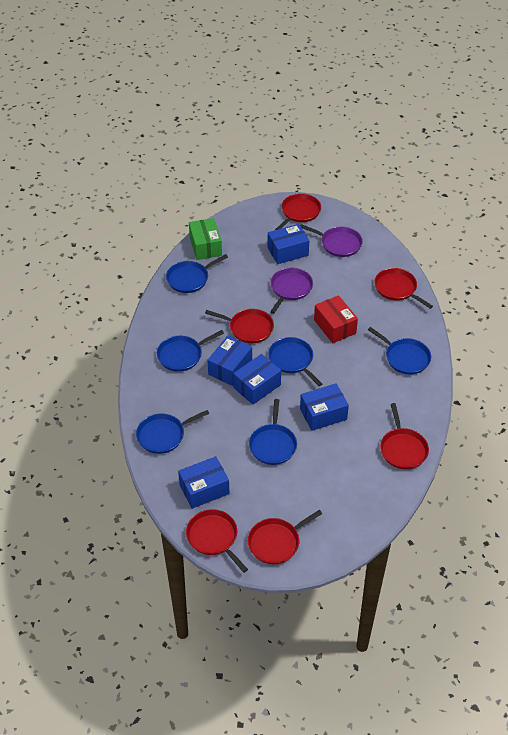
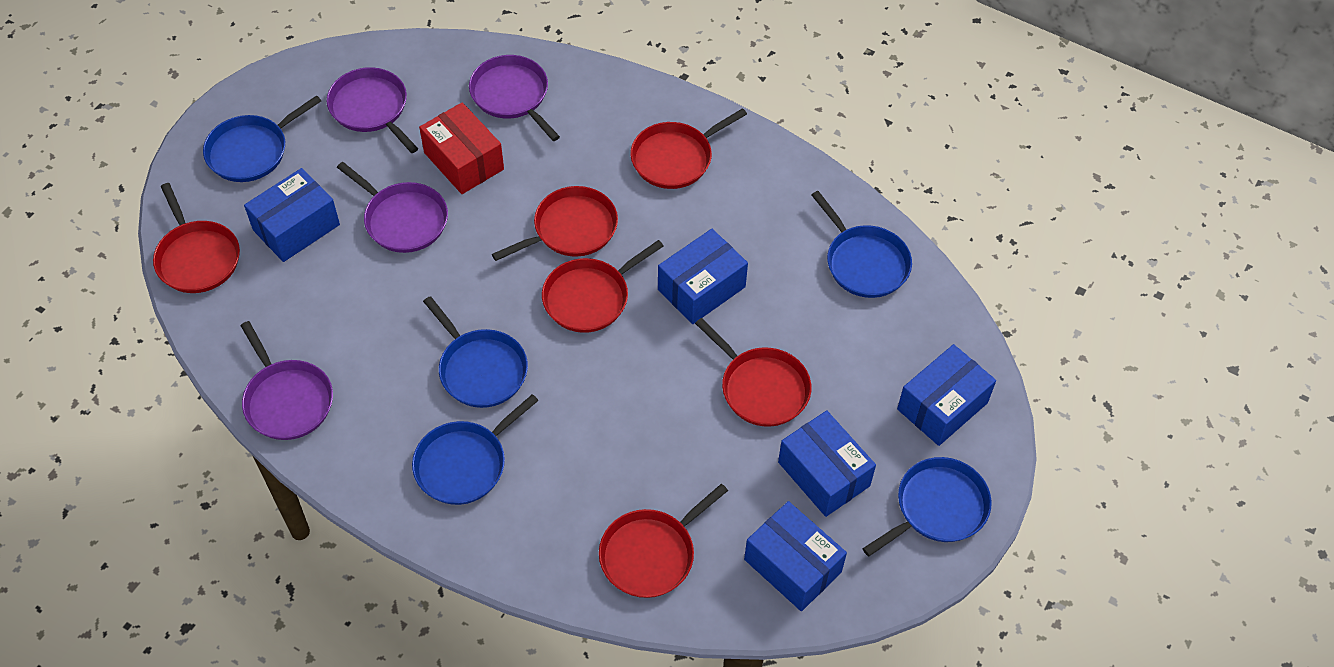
blue pan: [136,410,209,454] [157,330,224,372] [166,254,228,293] [249,399,297,465] [268,337,322,386] [368,327,431,374] = 6 -> [203,95,321,182] [412,394,539,505] [423,296,528,408] [812,191,912,298] [862,457,992,556] = 5
green box: [189,218,222,260] = 1 -> none = 0
purple pan: [270,268,313,314] [300,224,363,257] = 2 -> [241,321,333,440] [327,67,418,153] [337,162,448,253] [469,55,560,141] = 4

